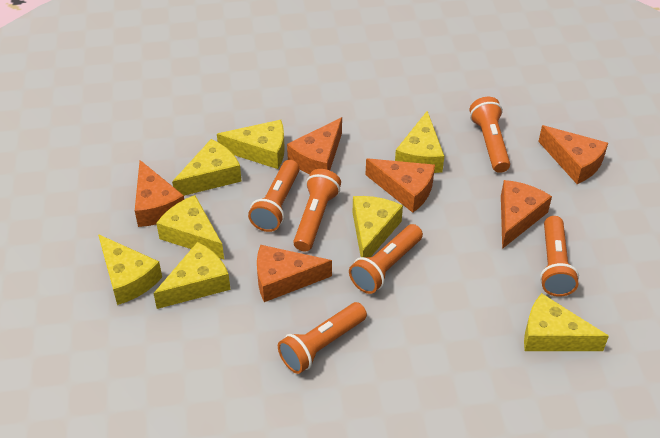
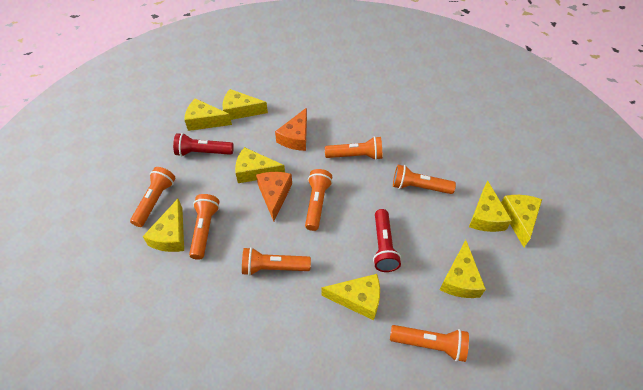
orange cheese: [135,160,184,227] [257,245,332,302] [287,117,342,174] [366,158,435,213] [501,180,552,249] [538,125,608,184] = 6 -> [256,172,292,222] [275,108,307,151] = 2
orange flashlight: [248,160,300,232] [278,302,367,374] [293,169,341,251] [349,224,423,294] [470,97,510,173] [540,216,579,297] = 6 -> [130,167,175,227] [189,194,220,260] [242,247,311,276] [305,169,333,231] [325,136,382,160] [390,325,469,362] [393,165,456,194] = 7
red flashlight: none = 0 -> [173,133,234,157] [373,209,401,272] = 2

